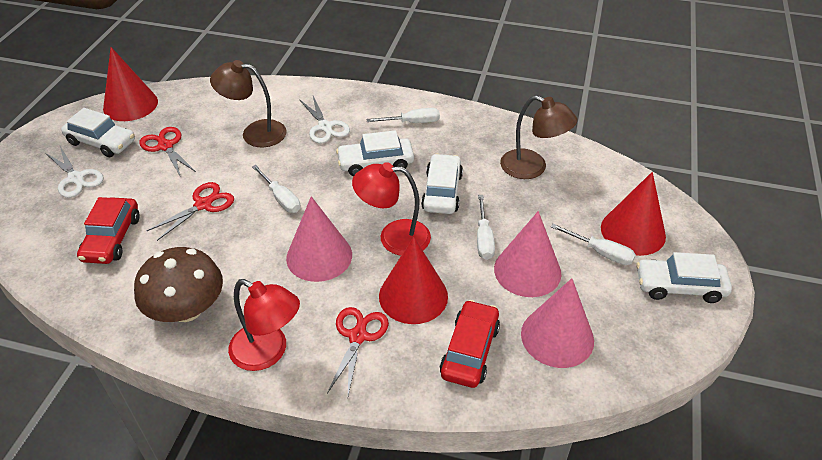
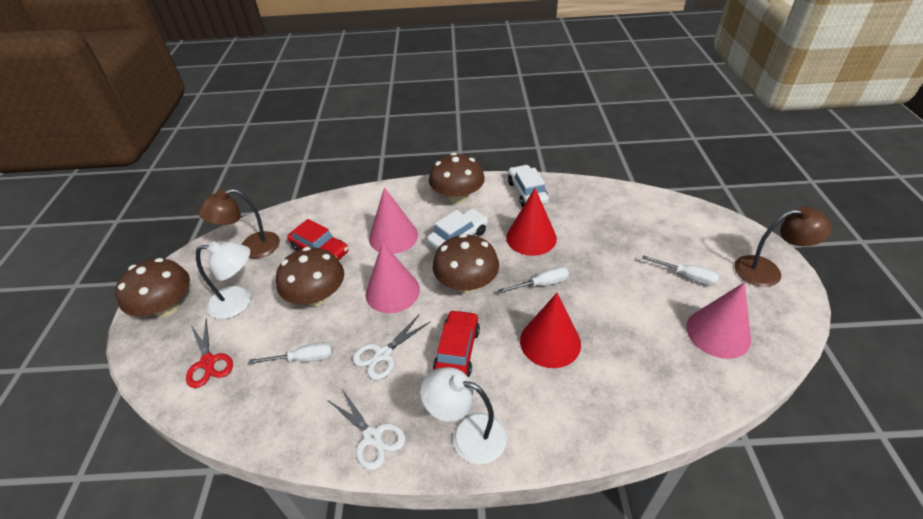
brown mushroom: [134,247,223,322] = 1 -> [115,258,190,317] [276,247,344,306] [429,153,485,204] [433,234,499,293] = 4
red cone: [103,47,158,121] [379,237,448,324] [601,172,666,256] = 3 -> [506,188,557,256] [520,293,581,368] = 2
red lamp: [228,279,300,371] [352,162,431,256] = 2 -> none = 0
red scissors: [139,127,196,177] [147,182,234,241] [327,307,389,396] = 3 -> [186,318,233,388] = 1
white car: [61,108,135,157] [336,130,414,176] [421,154,463,214] [636,252,732,303] = 4 -> [427,208,488,250] [508,165,549,207] = 2
white lamp: none = 0 -> [196,241,251,319] [420,367,507,465] = 2
white screwdriver: [252,165,301,213] [367,108,440,123] [477,195,495,260] [551,224,636,265] = 4 -> [249,342,333,364] [498,267,569,293] [642,255,719,286] = 3

